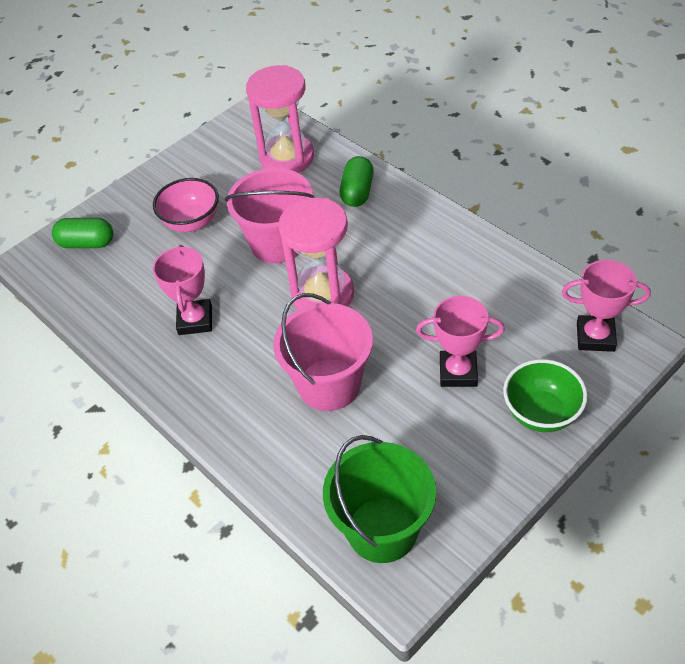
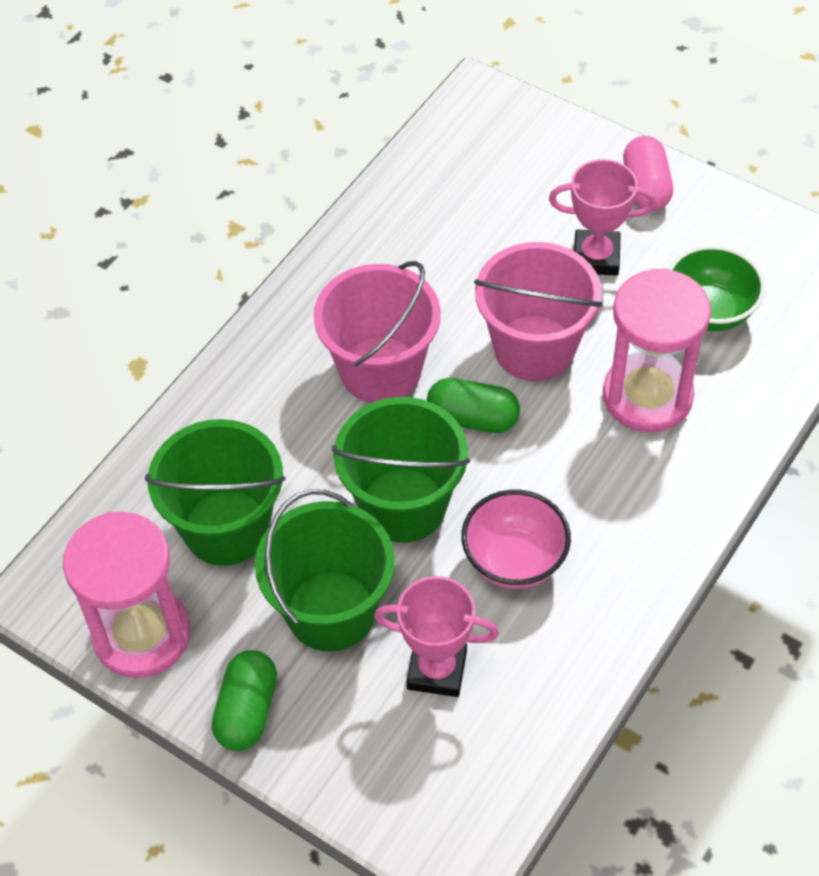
green bucket: [323,435,436,563] = 1 -> [145,419,285,566] [255,489,395,651] [332,397,470,543] = 3
pink capsule: none = 0 -> [623,136,673,211] = 1
pink trophy: [153,245,212,335] [416,296,505,387] [562,260,651,352] = 3 -> [374,576,499,697] [549,159,656,276] = 2

